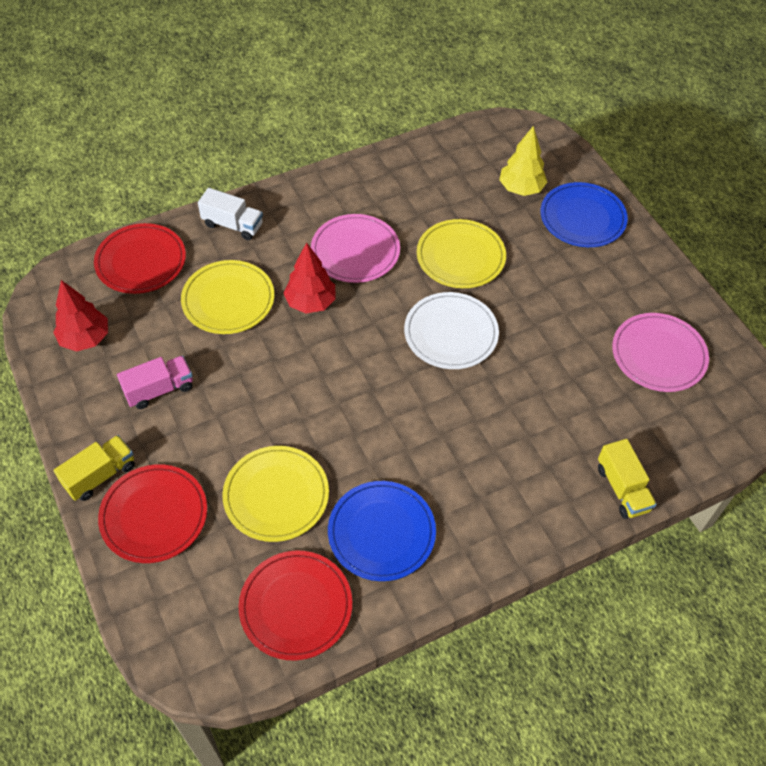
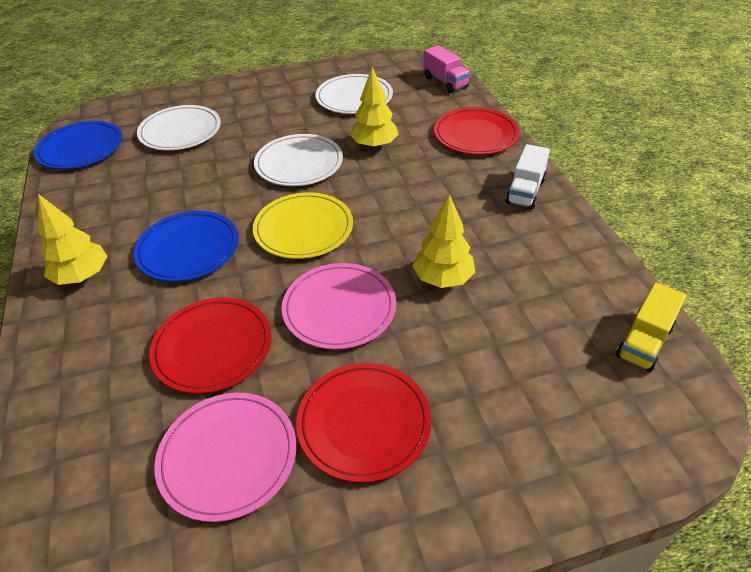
red tree: [53,280,108,351] [284,242,336,313] = 2 -> none = 0
white plate: [404,292,499,369] = 1 -> [137,105,221,150] [254,134,343,186] [315,74,393,114] = 3
yellow plate: [181,260,274,334] [222,446,329,542] [417,219,506,288] = 3 -> [253,192,353,259] = 1
yellow tree: [499,126,547,196] = 1 -> [38,194,107,285] [350,67,399,149] [412,194,475,288] = 3
yellow truck: [54,435,135,501] [598,439,657,519] = 2 -> [616,282,686,372] = 1

